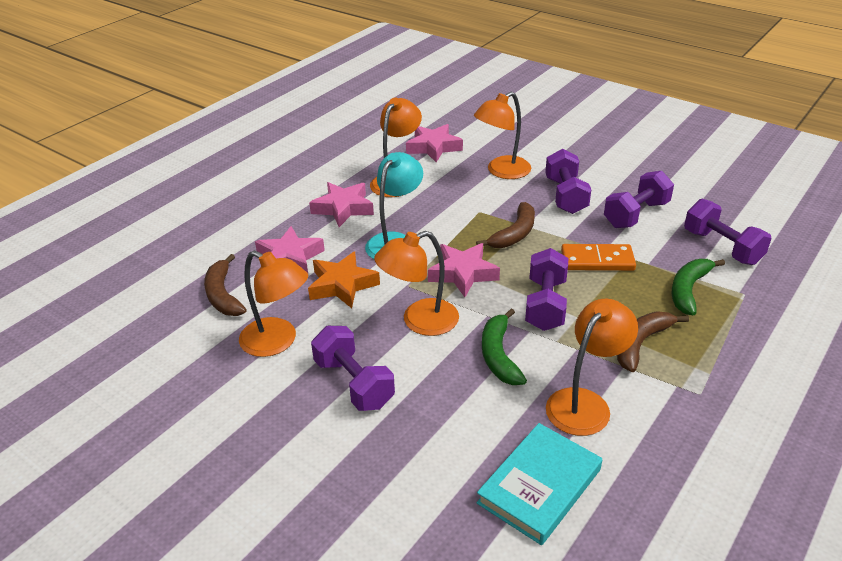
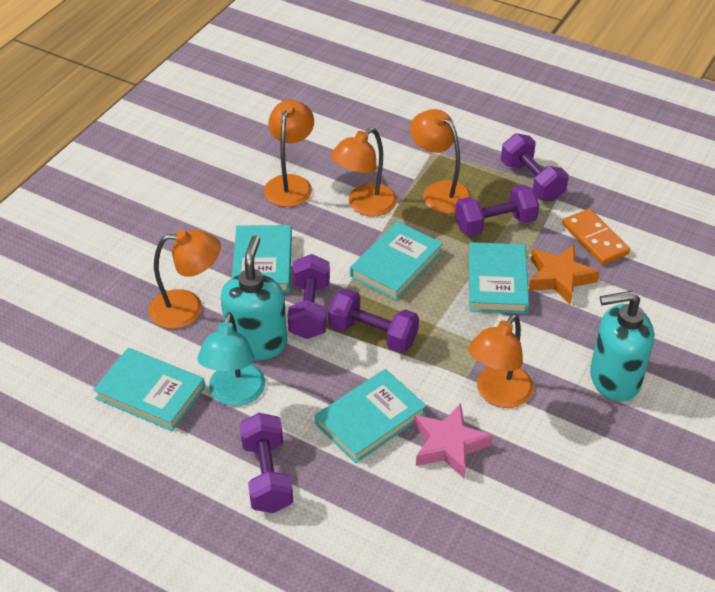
brown banana: [204,254,247,316] [476,202,535,248] [617,312,689,372] = 3 -> none = 0
green banana: [482,309,527,385] [672,259,725,316] = 2 -> none = 0
pink star: [255,226,325,276] [309,182,374,227] [406,124,463,162] [428,243,500,297] = 4 -> [414,403,493,479] = 1
turquoise book: [477,423,602,545] = 1 -> [93,348,205,431] [232,225,292,293] [315,369,426,464] [350,221,443,300] [469,242,529,314] = 5
turquoise soap dispenser: none = 0 -> [221,235,287,360] [590,291,654,402] = 2

